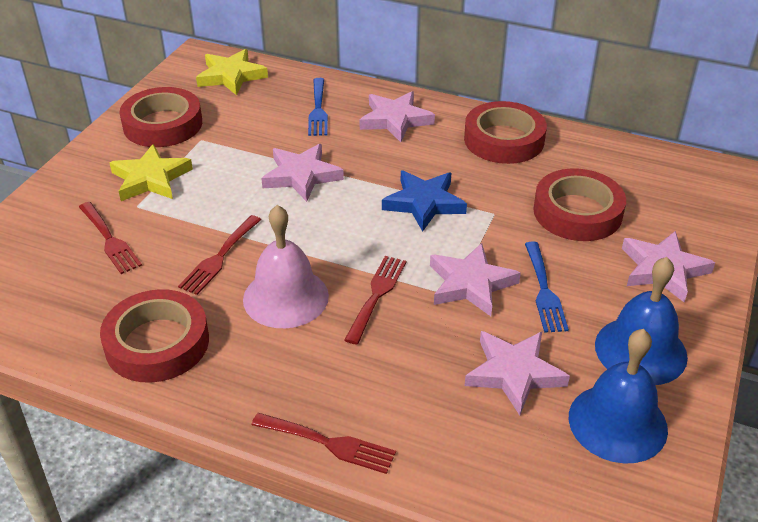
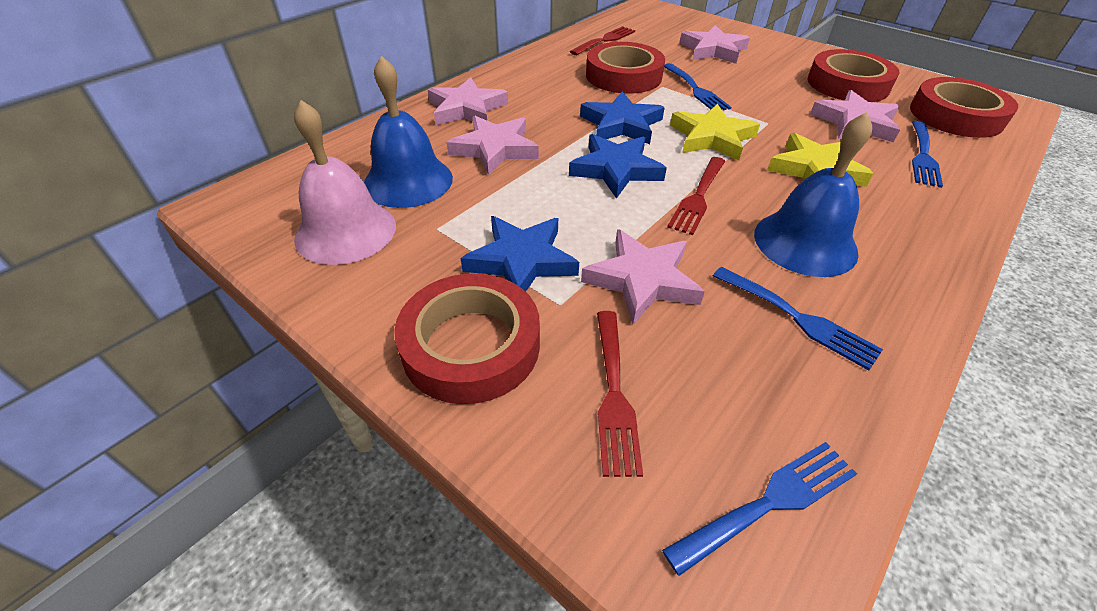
blue fork: [308,78,328,136] [525,241,569,333] = 2 -> [662,442,857,576] [664,63,731,110] [713,267,883,371] [912,121,943,188] = 4
blue star: [382,170,467,232] = 1 -> [461,216,579,292] [569,134,667,199] [580,92,665,144] = 3
red fork: [79,202,142,274] [178,215,261,295] [251,413,396,474] [345,256,406,345] = 4 -> [570,26,635,55] [597,311,643,477] [667,157,725,235] = 3

